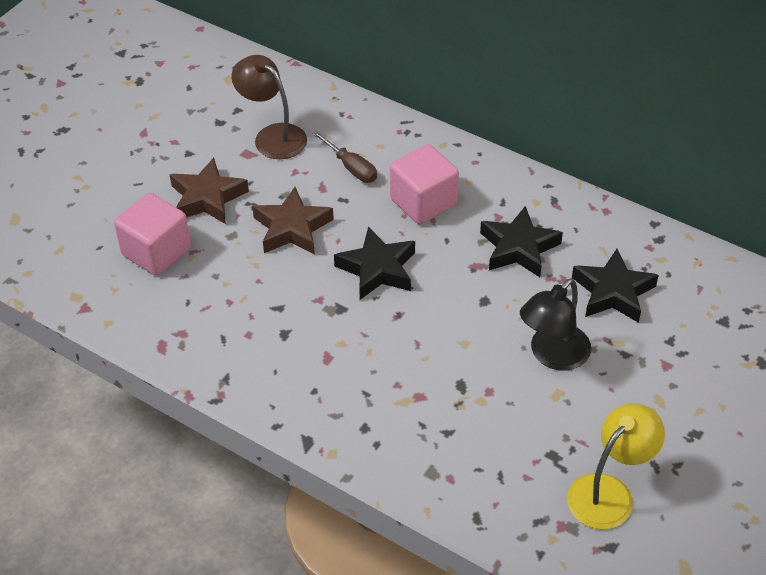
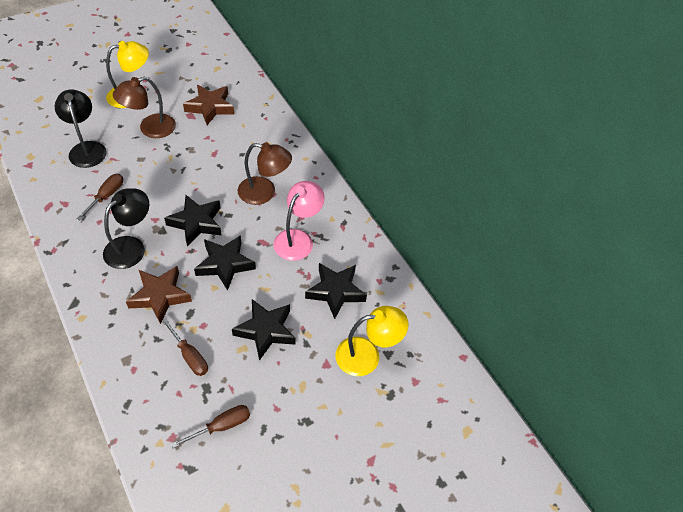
black lamp: [520,278,591,371] = 1 -> [55,89,106,168] [103,188,149,269] = 2
black star: [334,226,415,300] [480,206,563,277] [572,249,659,323] = 3 -> [164,195,222,247] [194,235,256,291] [232,299,296,361] [305,263,367,319] = 4
brown lamp: [231,55,307,159] = 1 -> [113,77,176,138] [238,142,292,205] = 2
brown screwdriver: [312,131,377,183] = 1 -> [76,174,123,220] [162,318,208,376] [171,405,250,448] = 3
pink cube: [114,193,191,276] [390,144,459,224] = 2 -> none = 0
pink lamp: none = 0 -> [273,181,325,261] = 1
yellow lamp: [567,403,665,530] = 1 -> [106,41,149,108] [335,306,409,376] = 2

